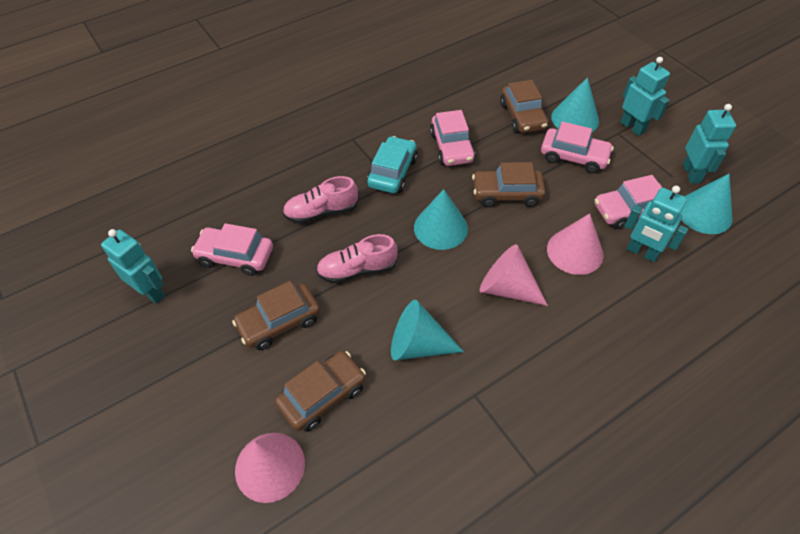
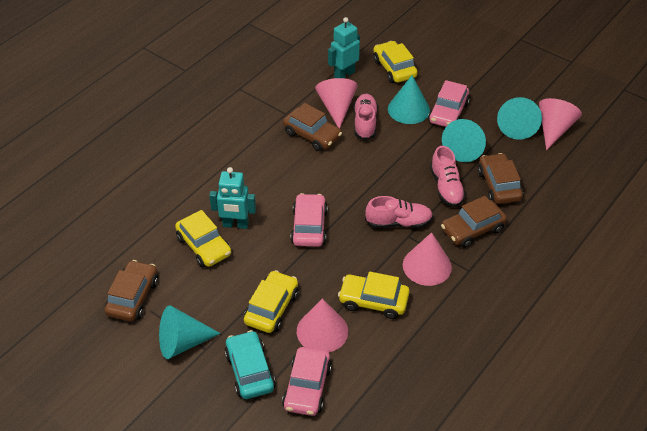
pink car: [191,223,273,276] [430,110,476,166] [541,122,614,174] [595,175,663,229] = 4 -> [282,347,332,416] [291,193,328,247] [428,80,470,127] = 3
pink cone: [235,433,305,503] [480,244,548,306] [547,213,604,275] = 3 -> [297,298,348,352] [315,78,358,128] [403,232,452,286] [539,98,582,150] = 4
pink shoe: [283,176,359,224] [316,234,398,284] = 2 -> [354,94,378,140] [365,196,433,228] [430,146,466,207] = 3
turquoise robot: [101,229,165,304] [620,57,670,136] [624,186,688,262] [683,104,736,184] = 4 -> [209,167,256,229] [328,17,360,78] = 2
yellow car: none = 0 -> [175,210,231,267] [244,270,299,333] [338,272,410,319] [373,41,418,83] = 4

